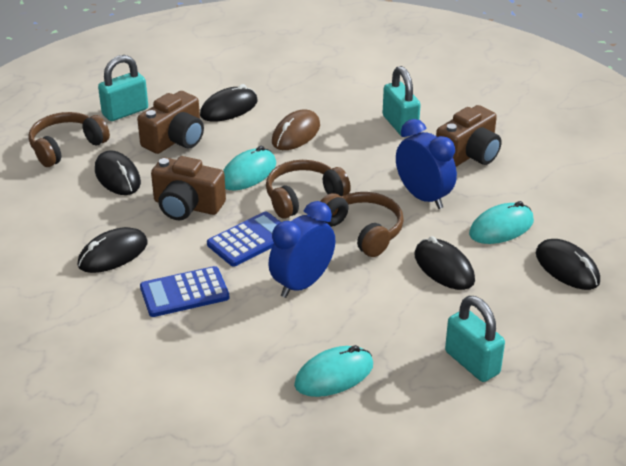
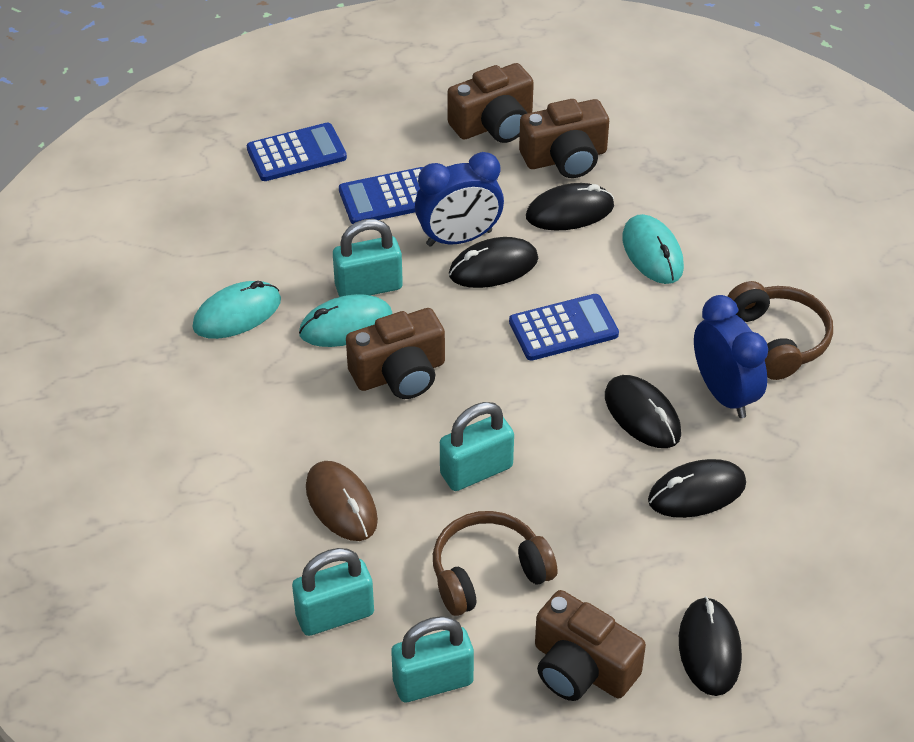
blue calculator: [140,266,229,317] [207,211,281,267] = 2 -> [247,122,347,181] [339,167,423,224] [509,294,619,361] = 3
brown camera: [137,91,204,154] [151,156,226,220] [436,105,502,167] = 3 -> [346,308,445,399] [447,63,534,143] [519,99,609,178] [535,590,646,701] = 4
brown headphones: [28,112,110,167] [266,160,351,219] [320,192,404,257] = 3 -> [433,511,557,616] [727,281,833,380] = 2
turquoise padlock: [98,55,148,121] [383,66,421,135] [445,296,505,382] = 3 -> [292,548,374,636] [333,219,403,297] [391,616,474,702] [440,402,514,491] = 4

